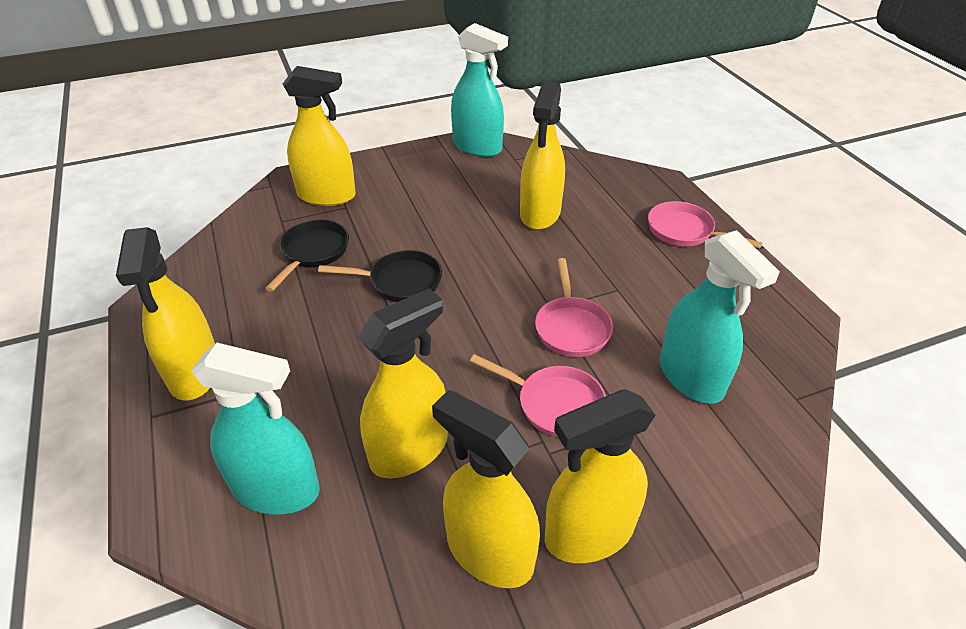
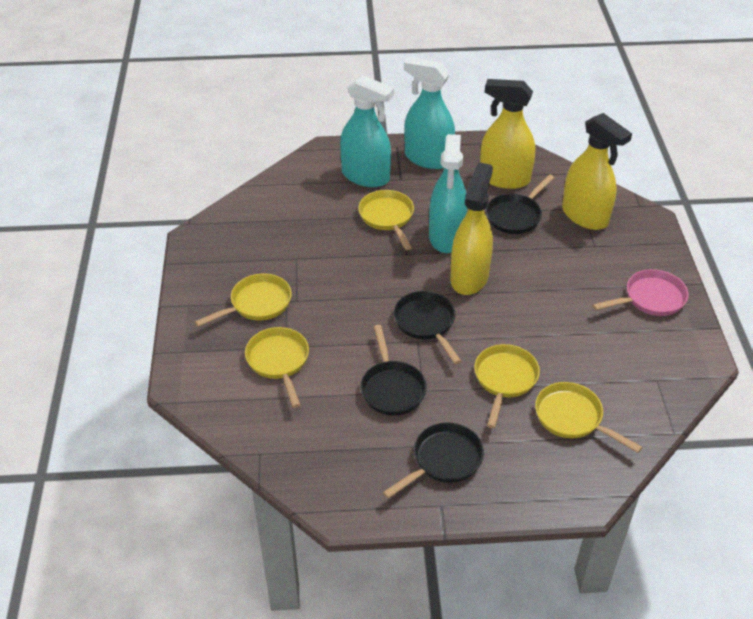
black pan: [265,220,349,292] [318,250,442,302] = 2 -> [360,325,427,416] [383,422,484,499] [394,291,461,364] [486,174,554,234] = 4
pink pan: [470,354,606,437] [535,258,613,357] [648,201,762,249] = 3 -> [593,269,688,316] = 1
yellow pan: none = 0 -> [195,273,292,327] [245,327,309,408] [358,190,414,250] [474,344,540,428] [535,382,643,453] = 5
yellow spray bottle: [116,227,215,401] [283,66,356,206] [358,288,448,479] [432,390,540,588] [520,81,565,230] [545,389,656,563] = 6 -> [450,162,493,295] [480,79,535,189] [562,113,632,230] = 3

